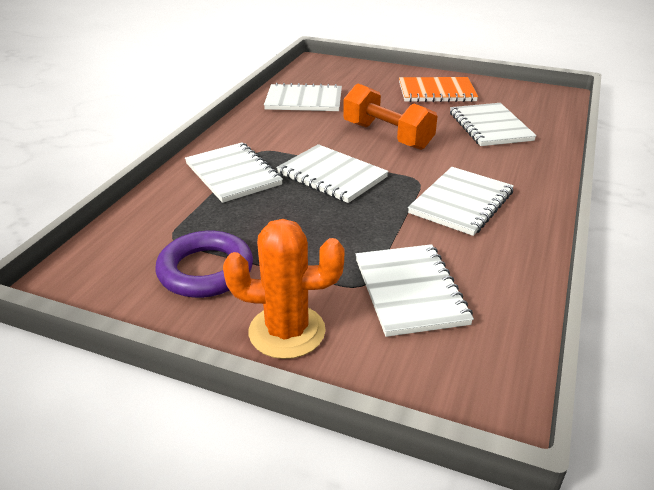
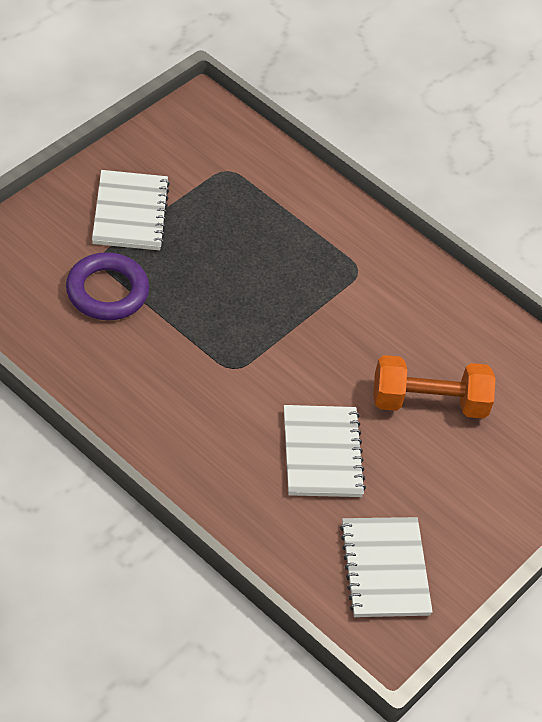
orange cactus: [223,219,345,359] = 1 -> none = 0
orange notebook: [399,77,478,102] = 1 -> none = 0
white notebook: [185,143,283,203] [264,83,342,111] [276,144,389,203] [356,244,474,337] [408,167,514,236] [450,103,537,146] = 6 -> [92,170,170,250] [284,405,366,497] [340,517,433,617] = 3

